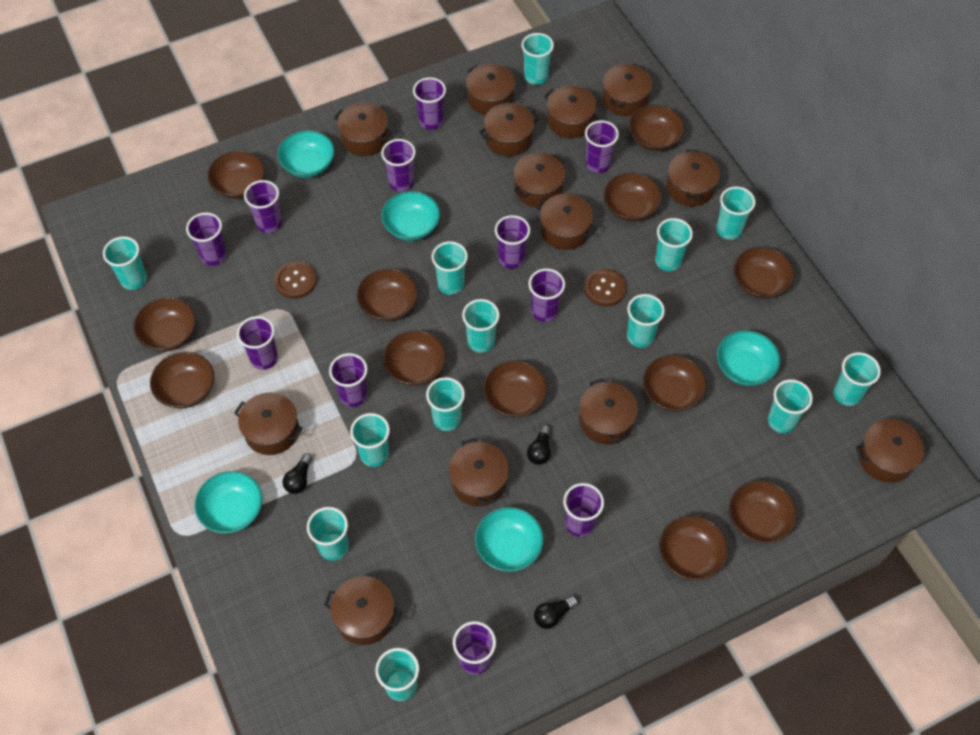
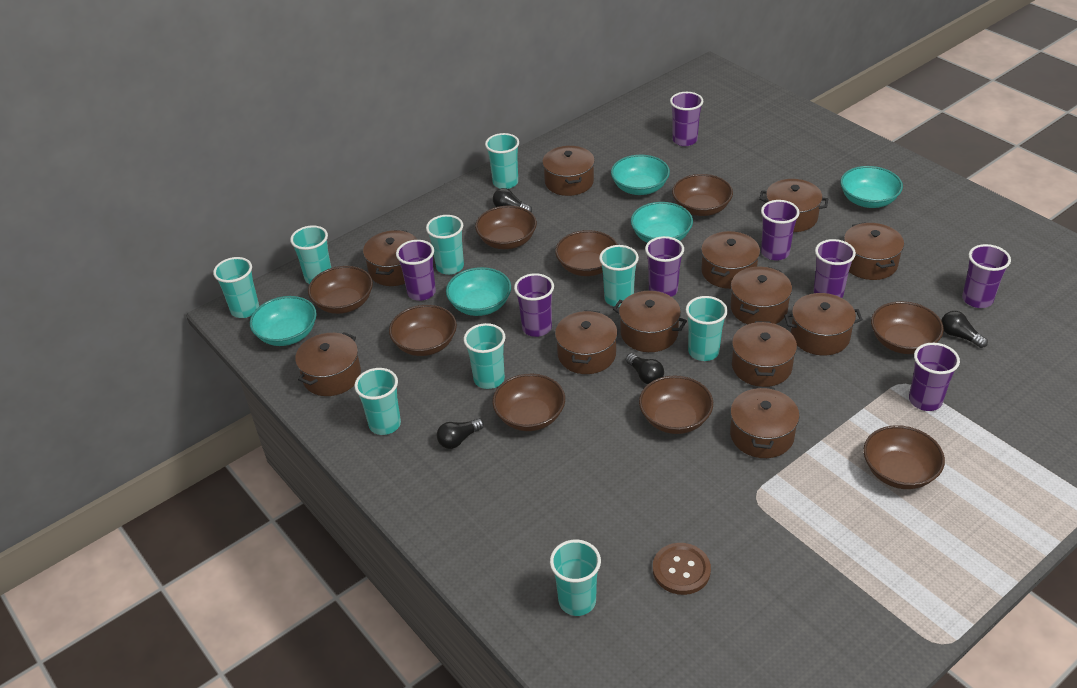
black light bulb: [282,453,312,494] [527,425,551,465] [534,596,578,629] = 3 -> [437,418,484,449] [493,188,532,212] [626,353,664,384] [941,311,988,348] = 4
brown bowl: [133,297,196,351] [150,352,214,408] [207,151,265,199] [356,268,418,321] [383,330,446,386] [483,360,547,417] [604,173,662,221] [629,105,685,151] [643,355,707,412] [659,515,728,581] [729,480,797,543] [734,247,795,299] = 12 -> [308,266,373,314] [389,305,457,356] [475,205,537,249] [492,374,565,431] [555,230,618,276] [639,375,713,434] [672,174,733,216] [863,425,945,489] [871,301,944,354] = 9
brown button: [274,261,317,299] [584,269,627,306] = 2 -> [653,543,711,595] = 1
brown pot: [234,392,303,455] [324,576,402,645] [334,103,392,156] [449,438,509,506] [466,64,515,115] [479,103,539,157] [513,152,565,208] [536,194,597,250] [544,85,599,138] [579,379,638,444] [602,63,653,116] [666,150,720,207] [856,419,929,483] = 13 -> [295,332,361,396] [363,230,418,286] [542,146,595,196] [555,310,618,374] [613,291,687,352] [701,231,760,289] [730,267,792,325] [730,386,800,458] [732,321,797,387] [759,179,828,232] [784,293,863,355] [844,222,904,280] = 12
purple cup: [186,213,227,266] [237,316,278,370] [244,180,282,233] [329,353,368,407] [381,139,416,192] [413,77,446,130] [453,621,496,675] [495,215,530,269] [528,268,565,322] [563,483,604,537] [585,120,619,173] = 11 -> [396,240,436,301] [514,273,554,337] [645,236,684,297] [670,92,703,146] [761,200,800,261] [813,239,856,298] [909,343,960,411] [962,244,1011,308] = 8
turquoise cup: [103,236,147,290] [307,507,349,561] [350,413,390,467] [375,648,419,701] [426,377,465,431] [432,241,468,295] [462,299,500,353] [522,33,554,85] [627,294,665,348] [655,218,693,271] [716,187,755,240] [768,380,813,433] [834,352,881,406] = 13 -> [213,257,259,318] [290,225,331,284] [354,368,401,435] [426,215,464,275] [464,323,505,389] [485,133,519,189] [550,540,601,616] [599,245,639,307] [686,296,728,361] = 9

